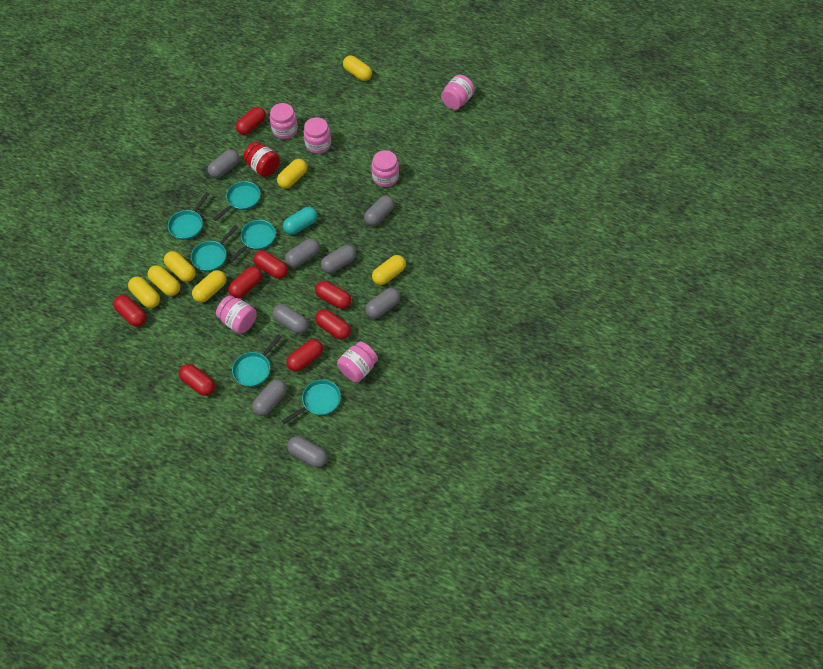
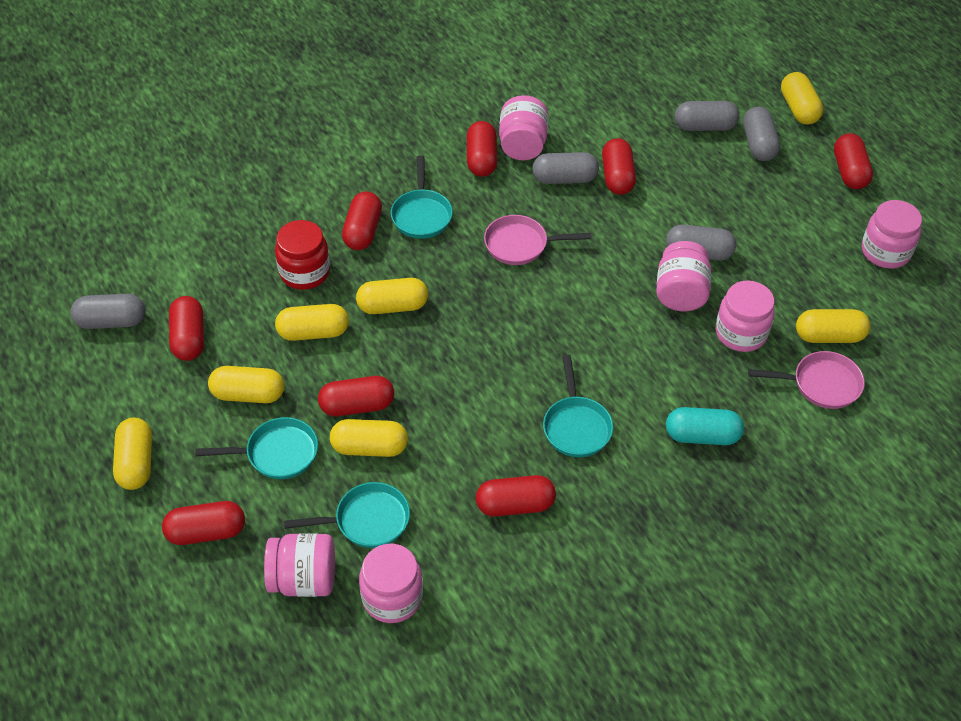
grey capsule: [208,149,240,178] [252,379,287,416] [272,304,309,334] [285,238,320,268] [287,436,328,467] [321,245,356,273] [364,195,394,226] [365,288,400,319] = 8 -> [71,294,145,329] [532,152,599,184] [666,225,736,261] [675,101,739,131] [743,106,780,161] = 5
pink pan: none = 0 -> [484,215,591,265] [748,351,865,409] = 2
turquoise pan: [168,192,209,240] [191,225,238,272] [213,181,260,221] [228,220,276,263] [232,334,282,387] [282,380,341,424] = 6 -> [195,417,318,479] [284,482,410,548] [391,155,453,239] [543,355,613,457] = 4

